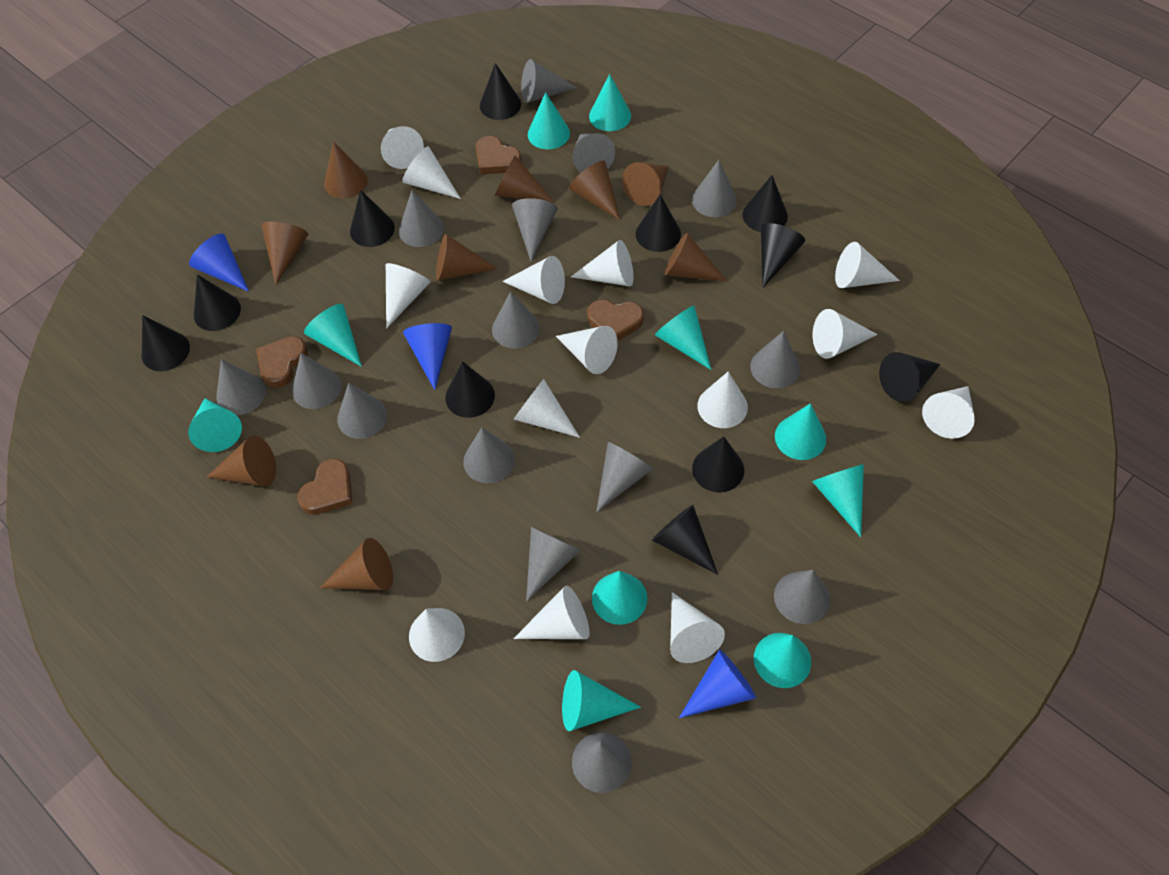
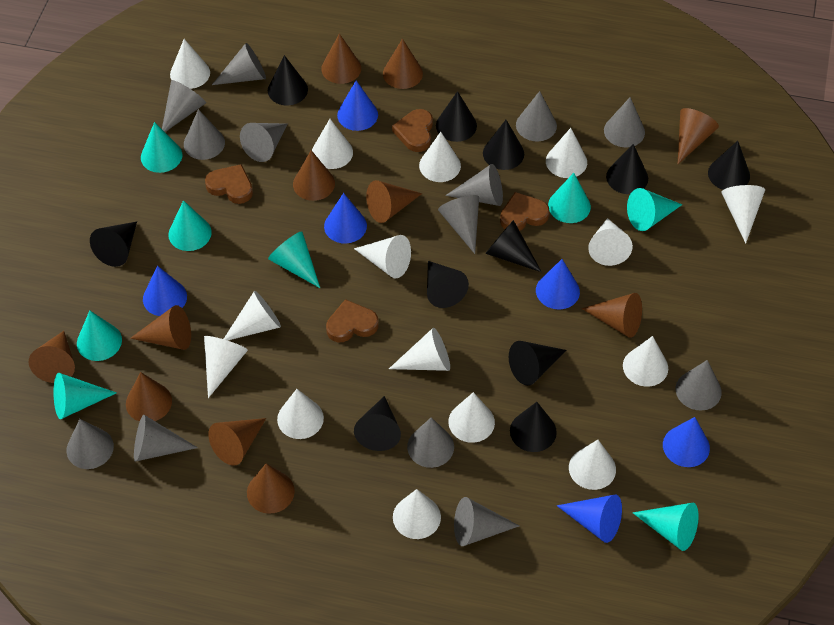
blue cone: [189,234,249,292] [403,323,452,390] [679,649,756,718] = 3 -> [143,266,187,316] [324,193,367,244] [337,81,378,131] [536,259,580,309] [557,495,622,543] [663,417,710,467] = 6
brown cone: [207,436,276,486] [261,221,308,285] [320,538,393,590] [324,141,368,199] [436,234,498,280] [495,156,555,203] [569,161,620,220] [622,162,669,206] [664,233,728,282] = 9 -> [29,331,75,383] [126,372,172,421] [130,305,191,350] [208,418,266,466] [247,463,295,514] [293,150,335,201] [321,33,361,84] [366,180,422,223] [383,39,423,89] [581,293,642,338] [678,108,719,164] = 11
grey cone: [216,359,266,415] [292,353,341,409] [337,383,387,439] [399,190,444,247] [463,428,515,483] [492,291,540,348] [512,198,558,262] [521,59,577,103] [526,527,581,602] [572,732,632,793] [573,133,615,172] [596,442,653,513] [692,160,737,217] [750,331,800,388] [774,570,830,624] = 15 -> [67,419,114,469] [134,415,198,462] [162,80,206,132] [184,109,225,160] [212,43,266,85] [240,123,287,162] [407,417,454,468] [438,195,479,254] [445,164,503,206] [454,497,519,546] [516,91,557,141] [604,97,645,147] [676,360,722,411] = 13
turquoise cone: [188,398,242,452] [304,304,362,367] [528,92,570,149] [562,670,641,731] [589,74,631,131] [592,571,647,625] [655,306,711,370] [754,633,811,688] [775,403,826,460] [812,464,864,537] = 10 -> [54,373,117,419] [77,310,122,361] [141,122,182,173] [168,200,212,251] [268,231,320,288] [548,173,591,223] [627,188,682,231] [632,503,699,551] = 8
white cone: [381,126,424,169] [386,263,430,329] [402,146,461,199] [409,608,465,662] [502,256,565,304] [513,379,580,438] [513,586,590,639] [556,326,618,374] [571,240,634,287] [670,592,725,663] [697,372,748,428] [812,309,878,359] [835,242,900,288] [922,386,975,439] = 14 -> [170,39,210,89] [204,336,248,398] [224,291,281,341] [277,389,324,439] [312,119,353,169] [354,235,411,278] [389,328,450,371] [393,489,441,539] [419,132,461,182] [448,392,495,443] [546,128,587,178] [569,440,616,490] [588,218,633,266] [623,336,668,387] [722,185,765,244] = 15

